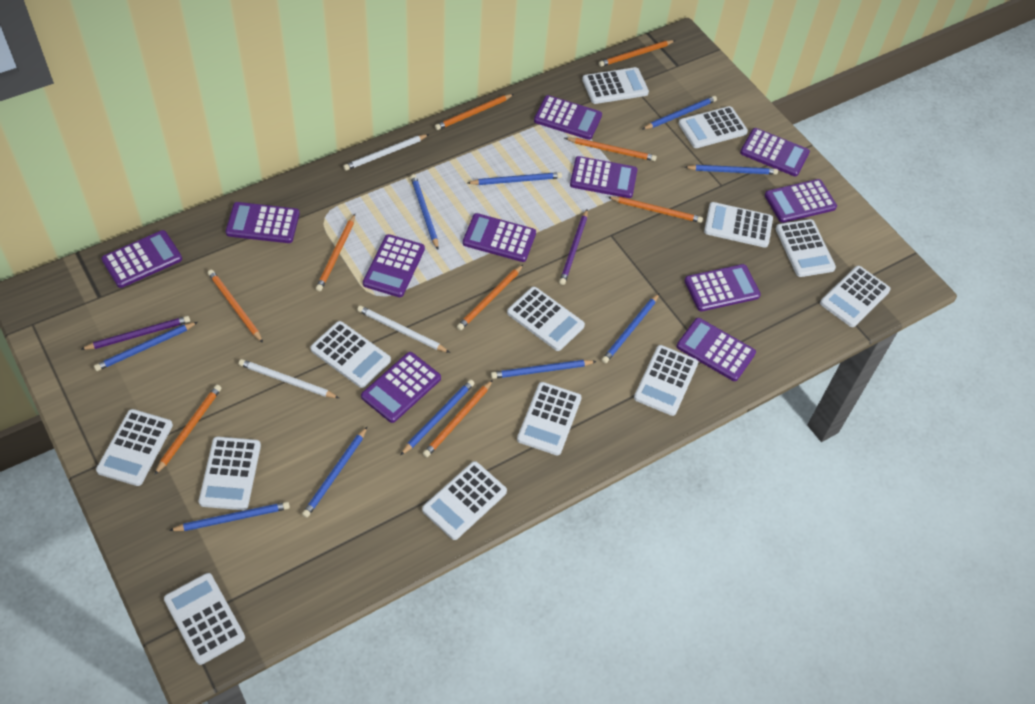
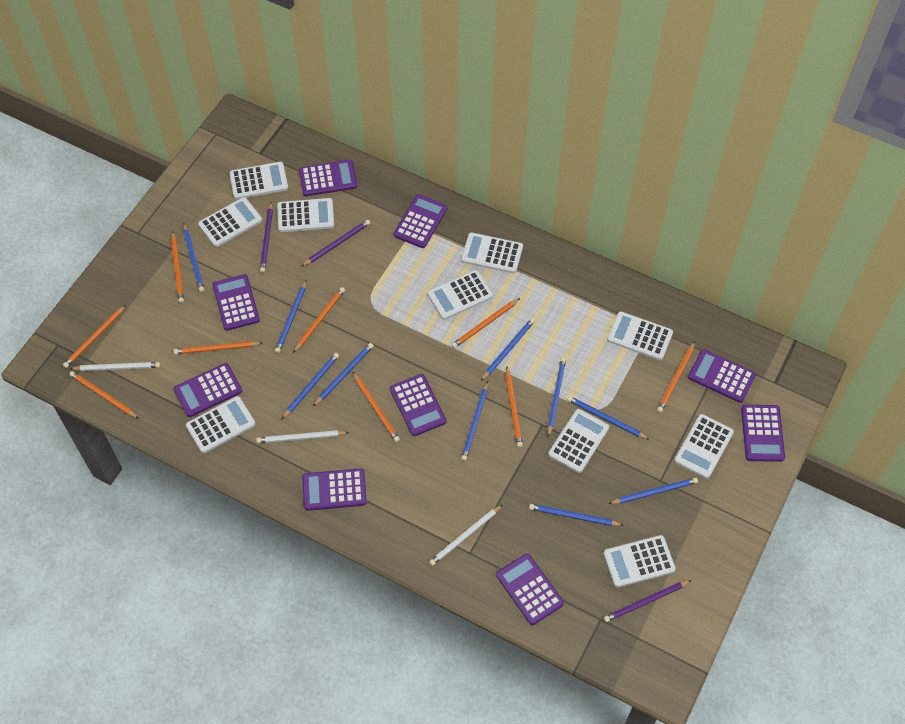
purple calculator: [101,230,182,288] [226,202,300,243] [361,352,441,423] [363,234,425,297] [463,213,536,262] [534,95,602,140] [570,156,637,198] [677,318,756,381] [685,264,761,311] [740,128,810,176] [765,179,837,223] = 11 -> [174,363,242,417] [212,274,260,331] [299,160,357,196] [302,468,367,511] [390,374,446,436] [394,194,447,248] [496,554,564,625] [688,349,756,403] [741,405,785,462] = 9
purple pencil: [80,316,190,350] [559,209,588,285] = 2 -> [260,202,273,273] [301,220,370,267] [604,580,691,622] = 3
white calculator: [96,409,173,486] [164,573,245,665] [199,437,261,510] [310,321,391,388] [422,461,507,540] [507,287,585,351] [517,382,582,455] [582,67,649,104] [634,345,698,416] [678,106,748,148] [704,202,773,248] [776,219,836,277] [820,266,891,327] = 13 -> [186,396,256,453] [198,197,262,247] [229,162,288,199] [277,198,334,232] [427,270,493,320] [461,232,523,274] [548,409,609,473] [603,535,676,588] [607,311,673,360] [674,414,734,479] = 10

